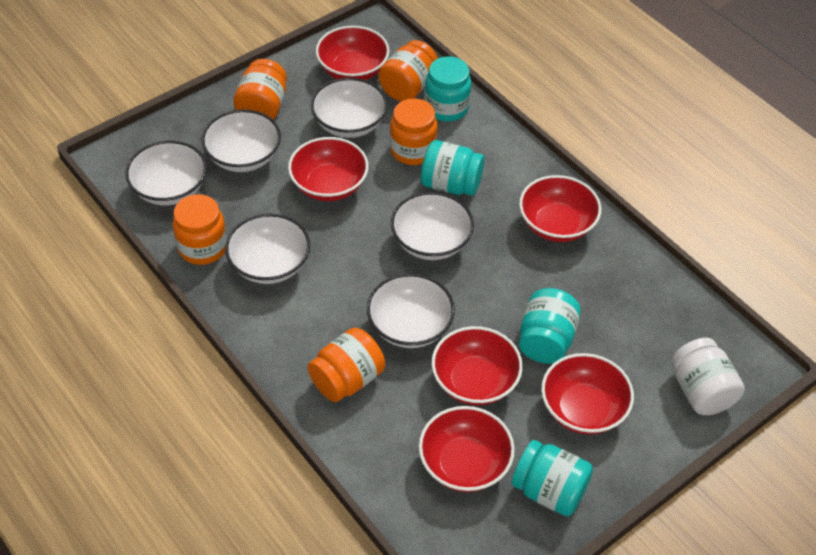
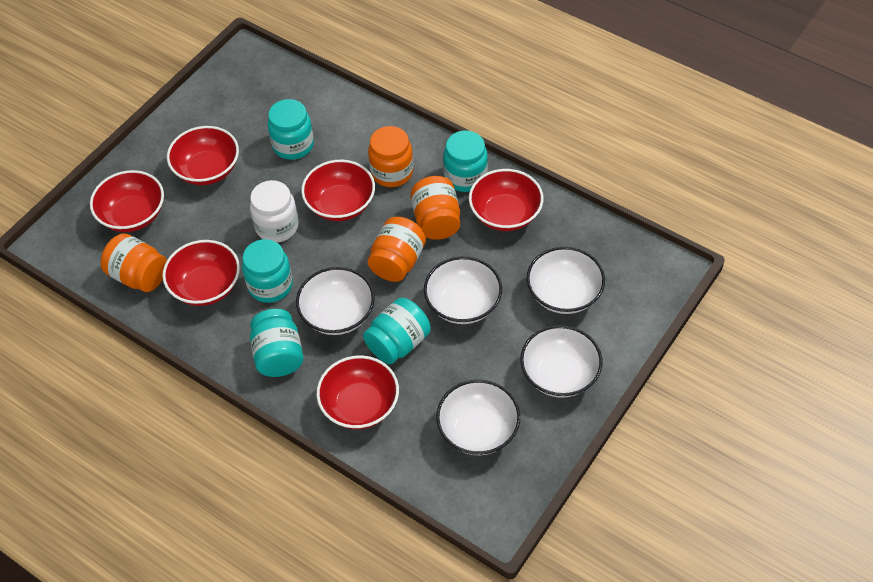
orange jar: [173,194,227,265] [233,59,287,119] [308,328,385,402] [378,40,438,102] [390,98,438,165] = 5 -> [101,233,167,292] [368,126,413,187] [368,217,426,282] [411,176,460,240] = 4
turquoise jar: [421,140,485,196] [424,56,471,122] [511,440,593,517] [519,288,581,364] = 4 -> [242,239,293,303] [250,309,304,377] [268,99,314,160] [363,298,431,364] [443,131,488,192] = 5
white bowl: [125,141,207,205] [201,110,281,172] [225,214,310,284] [311,78,388,138] [367,273,455,348] [391,192,474,260] = 6 -> [296,267,375,335] [424,256,502,324] [436,380,520,455] [520,325,602,398] [527,247,605,314] = 5

